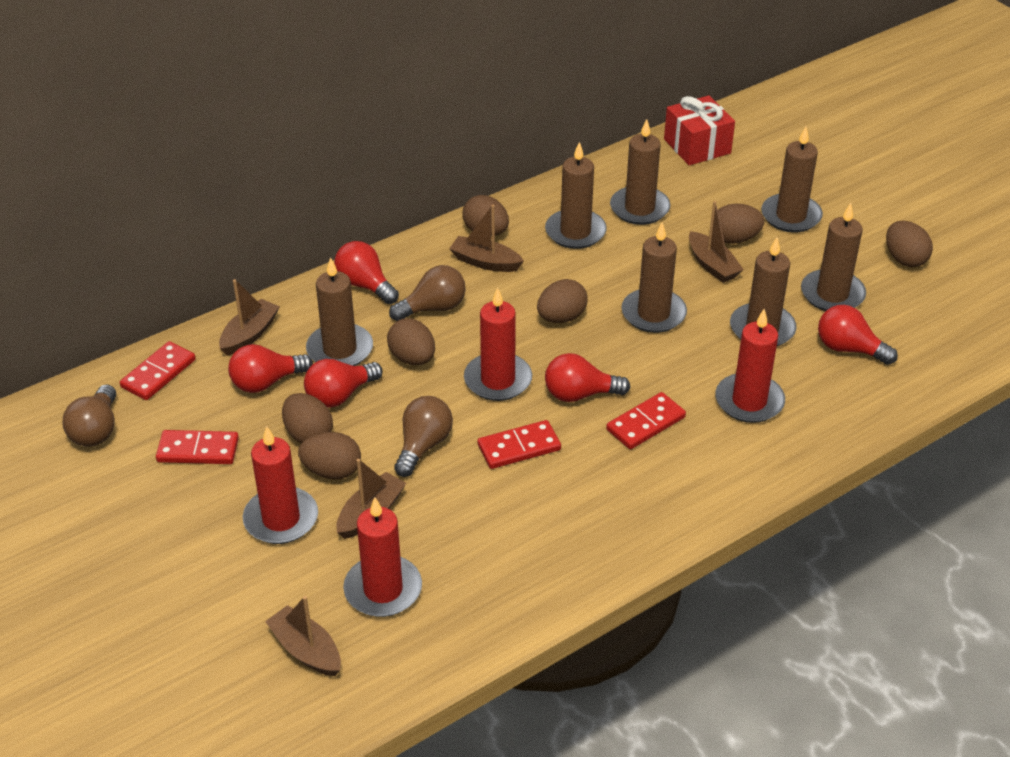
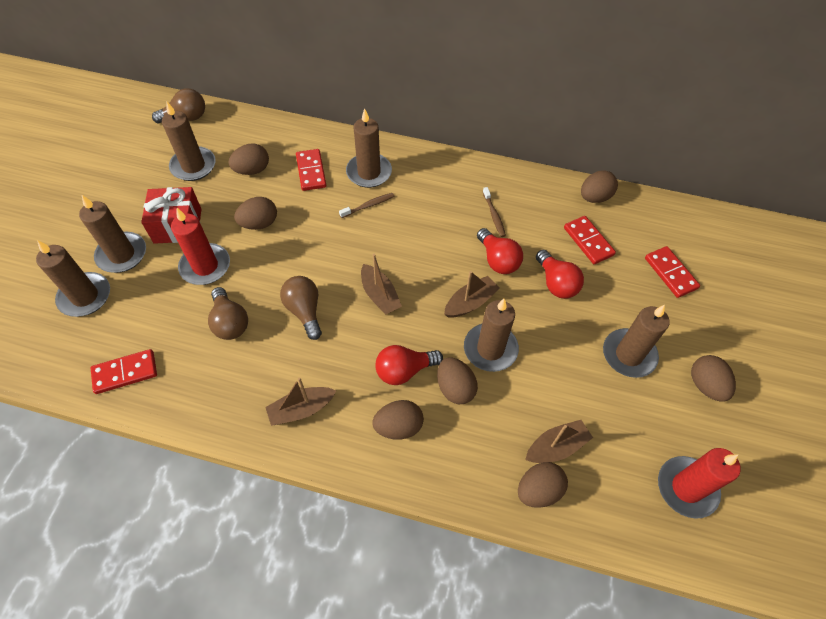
brown boat: [219,279,280,356] [265,596,341,676] [336,459,406,539] [449,205,524,272] [689,201,744,283] = 5 -> [265,378,336,426] [361,254,402,315] [444,271,499,318] [525,420,593,463] = 4
brown candle: [306,257,373,366] [545,142,607,249] [610,119,671,225] [621,222,687,333] [730,237,797,346] [761,127,823,232] [801,203,866,311] = 7 -> [36,240,110,317] [79,195,146,273] [162,102,216,181] [346,109,392,188] [464,299,519,372] [603,305,669,378] = 6
brown toothbrush: none = 0 -> [339,193,394,218] [483,187,506,237] = 2
red candle: [243,426,318,544] [343,497,422,617] [464,288,532,401] [715,309,785,423] = 4 -> [171,208,230,285] [658,448,741,519] = 2
red light bulb: [228,344,313,393] [304,359,383,408] [334,241,399,304] [545,353,630,402] [818,305,898,365] = 5 -> [375,345,443,385] [477,228,523,274] [536,250,584,299] = 3

